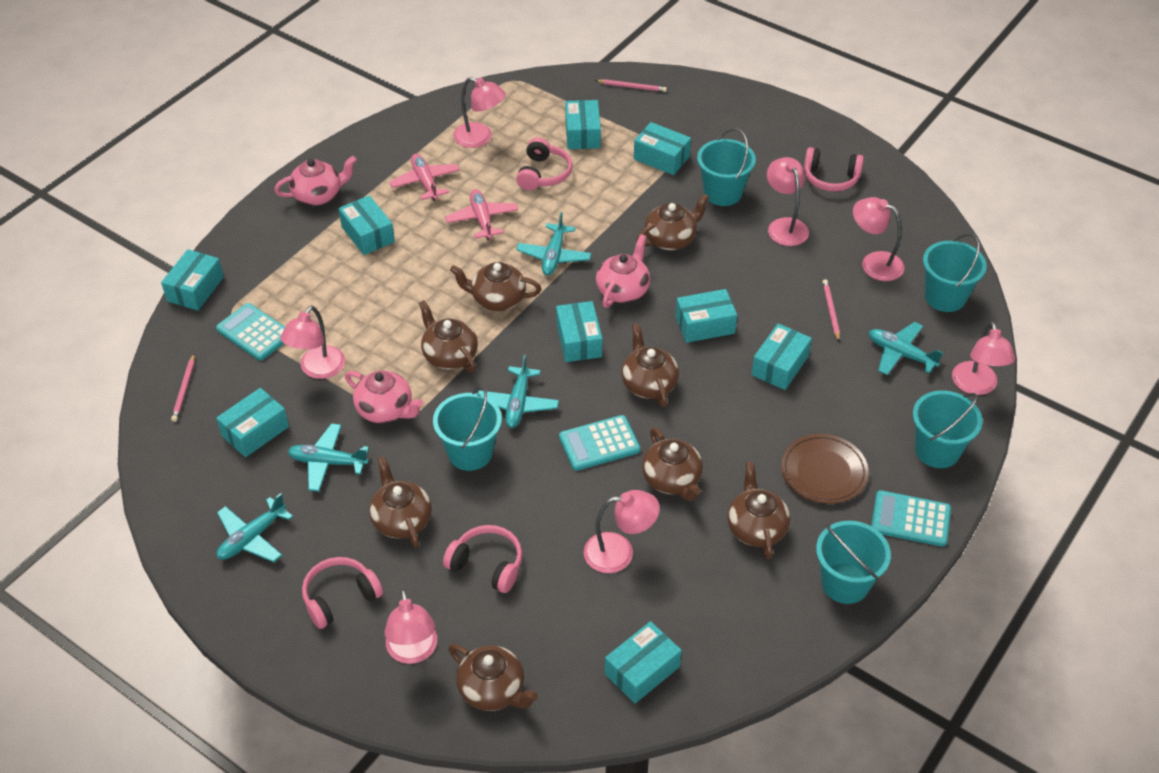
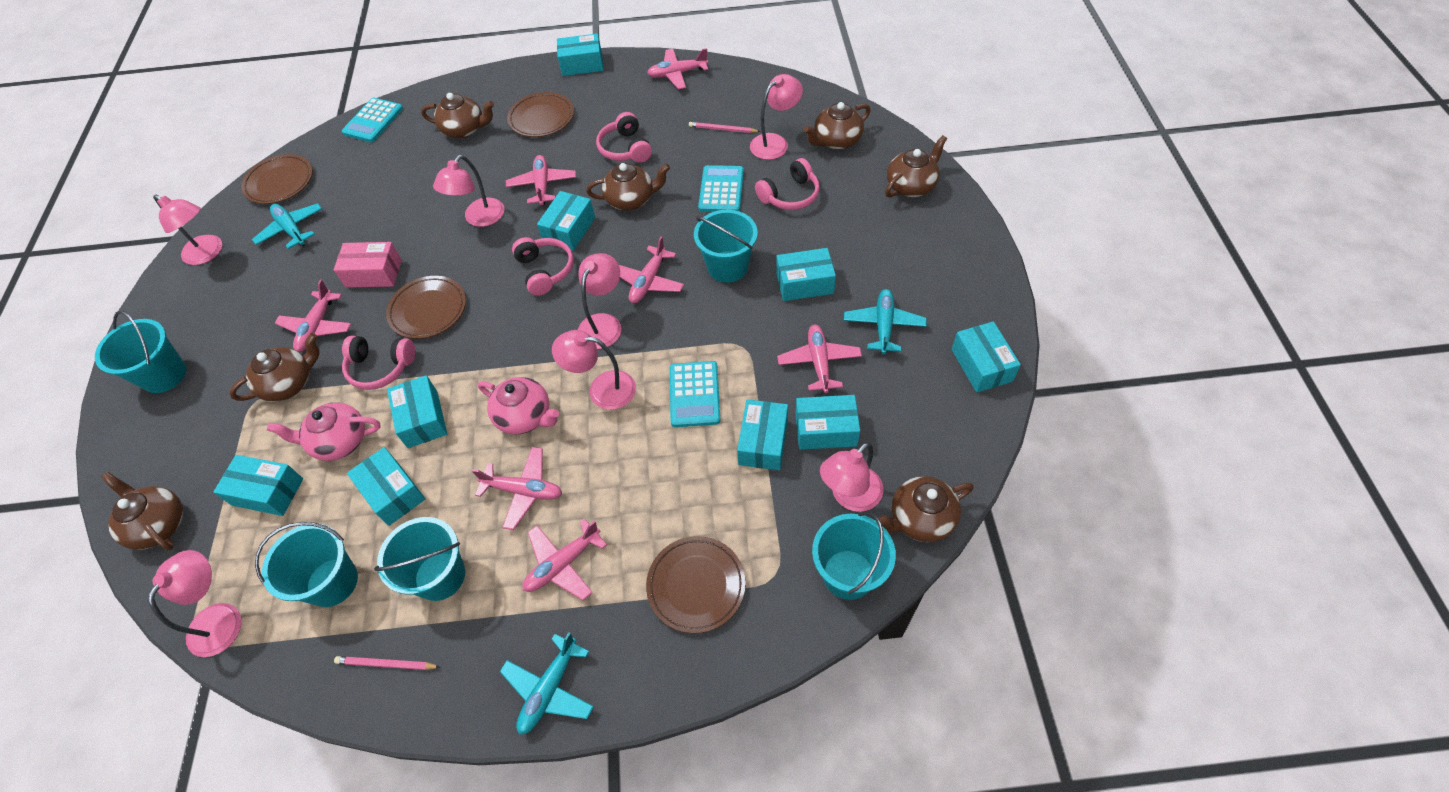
brown plate: [781,434,868,504] = 1 -> [241,154,313,204] [386,276,466,339] [507,92,574,137] [646,536,746,634] = 4
brown teapot: [369,456,432,548] [419,300,478,372] [448,644,538,711] [450,262,541,311] [621,323,679,407] [636,193,710,250] [642,427,703,501] [727,461,790,559] = 8 -> [101,472,183,550] [229,333,320,402] [421,93,494,138] [586,163,670,211] [804,102,871,150] [875,476,974,542] [885,135,947,198] = 7
pink box: none = 0 -> [334,242,402,288] = 1
pink pencil: [171,354,195,422] [595,79,667,92] [822,279,840,341] = 3 -> [334,656,440,670] [689,122,761,133] = 2
pink plane: [389,154,460,201] [445,189,518,240] = 2 -> [275,280,351,352] [472,447,562,530] [506,155,576,206] [522,519,607,600] [619,236,684,303] [647,48,708,89] [777,325,862,393] = 7
pink teapot: [274,156,357,205] [345,371,423,423] [596,234,650,308] = 3 -> [267,403,381,461] [478,377,559,435] = 2
turquoise plane: [217,493,293,562] [288,423,369,492] [478,355,559,428] [516,212,591,275] [869,322,943,375] = 5 -> [252,203,322,249] [500,632,594,735] [844,289,927,354] = 3

